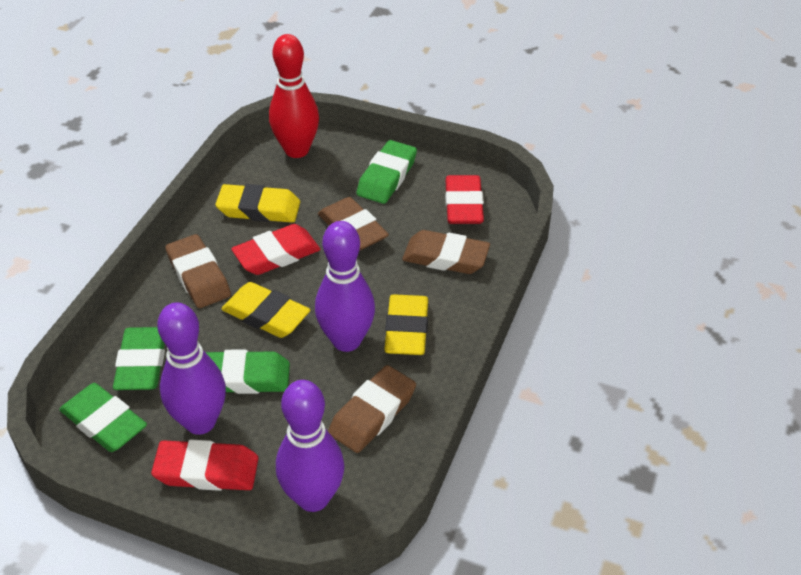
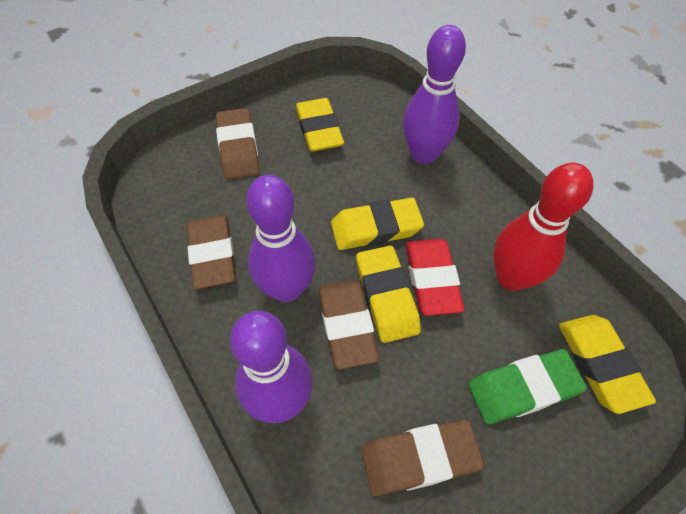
green eraser: [59,383,147,452] [113,327,165,390] [205,349,290,394] [356,140,417,204] = 4 -> [468,349,587,424] = 1
red eraser: [151,440,259,491] [231,224,320,275] [445,175,484,224] = 3 -> [406,239,464,316] = 1
yellow eraser: [215,184,300,223] [221,282,311,338] [384,294,428,355] = 3 -> [295,98,344,152] [331,198,424,250] [356,246,421,343] [559,315,656,414] = 4

